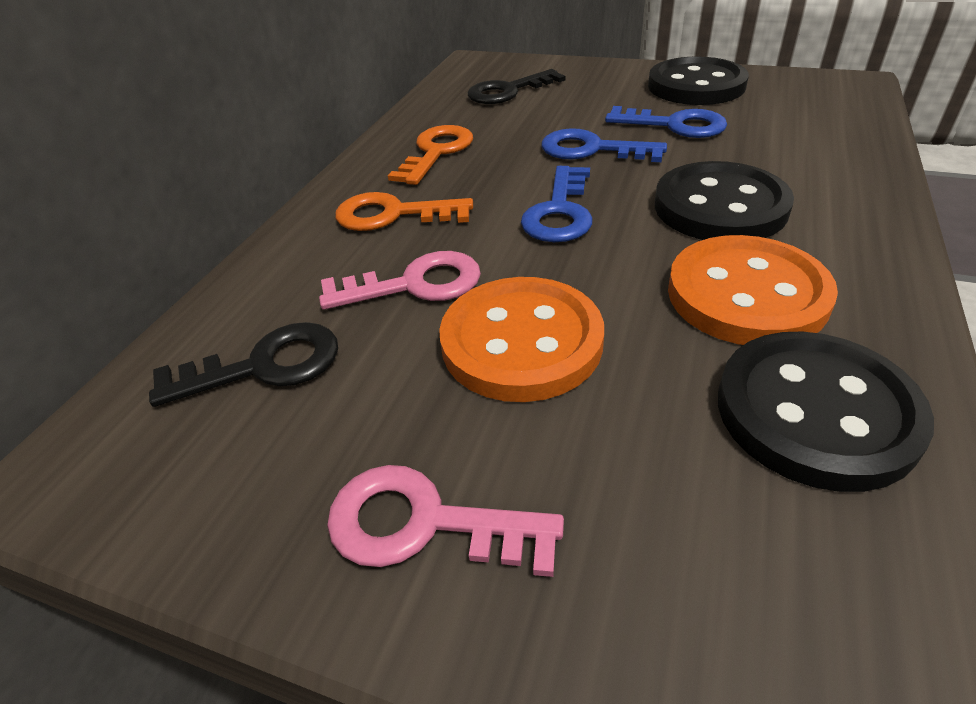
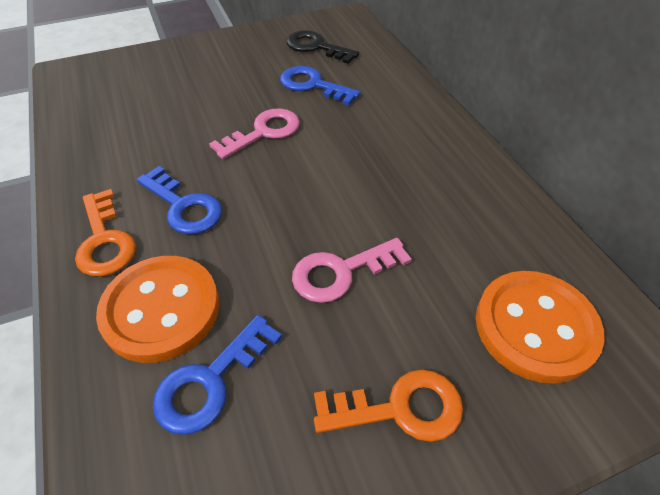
black button: [648,56,749,105] [655,161,794,240] [718,332,934,492] = 3 -> none = 0
black key: [149,322,338,407] [468,69,566,104] = 2 -> [286,30,359,64] = 1

